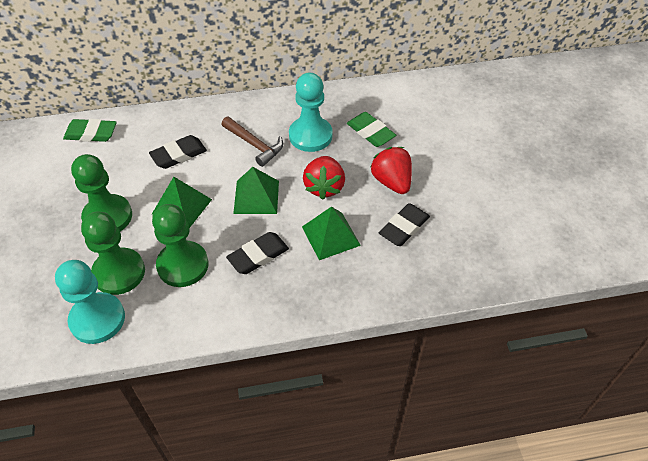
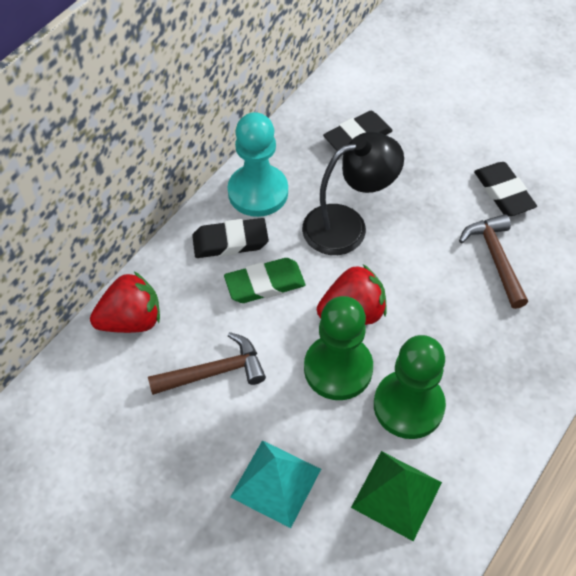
black lamp: none = 0 -> [302,132,404,255] = 1
brown hammer: [221,117,283,167] = 1 -> [148,332,266,395] [459,214,528,309] = 2
green eraser: [63,119,117,142] [347,112,396,147] = 2 -> [224,258,305,303] = 1
green pawn: [71,154,132,231] [81,212,145,295] [152,204,208,287] = 3 -> [304,296,373,400] [374,335,446,439] = 2
green pyramid: [152,177,212,228] [233,167,279,214] [302,206,361,260] = 3 -> [351,451,442,541] = 1
turquoise pawn: [55,260,125,344] [289,73,333,152] = 2 -> [228,112,288,217] = 1
turquoise pyramid: none = 0 -> [230,440,321,528] = 1

